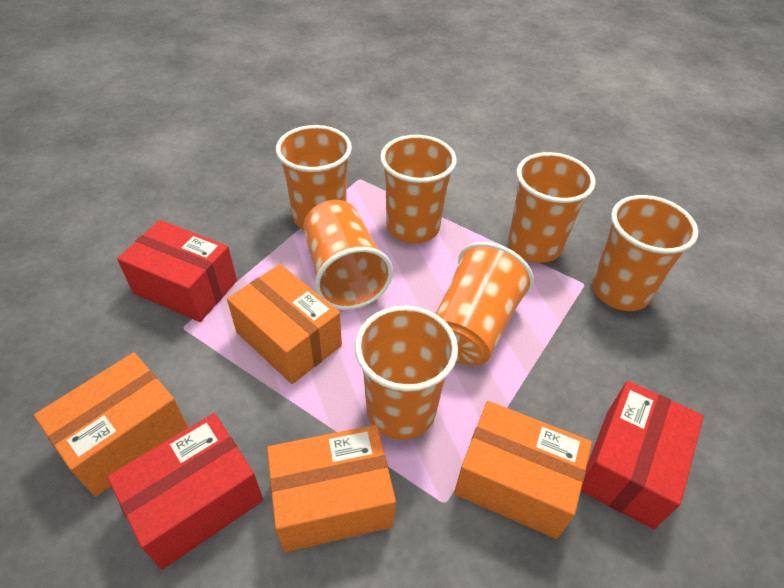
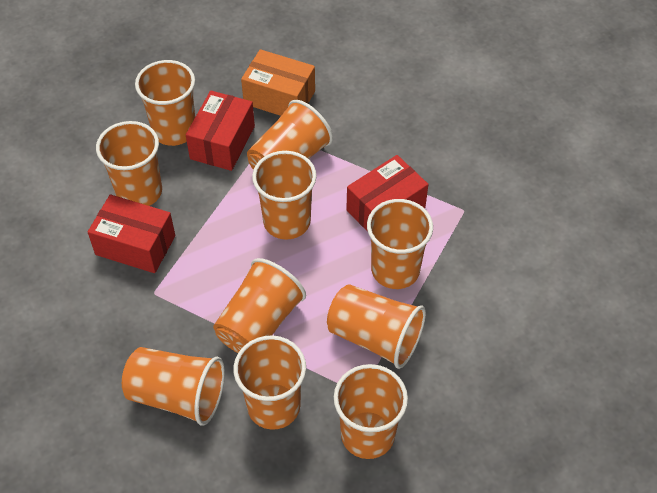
orange box: [34,352,188,497] [227,264,342,384] [267,425,396,552] [454,401,592,539] = 4 -> [241,49,315,116] = 1
orange cup: [276,125,352,230] [303,200,393,310] [355,306,458,440] [380,135,457,243] [435,242,534,365] [508,152,596,263] [592,195,698,311] = 7 -> [96,121,162,206] [122,347,225,425] [135,60,195,146] [213,258,306,353] [233,335,306,430] [247,100,333,170] [252,151,317,240] [327,284,426,369] [334,364,408,459] [367,199,433,289] = 10

